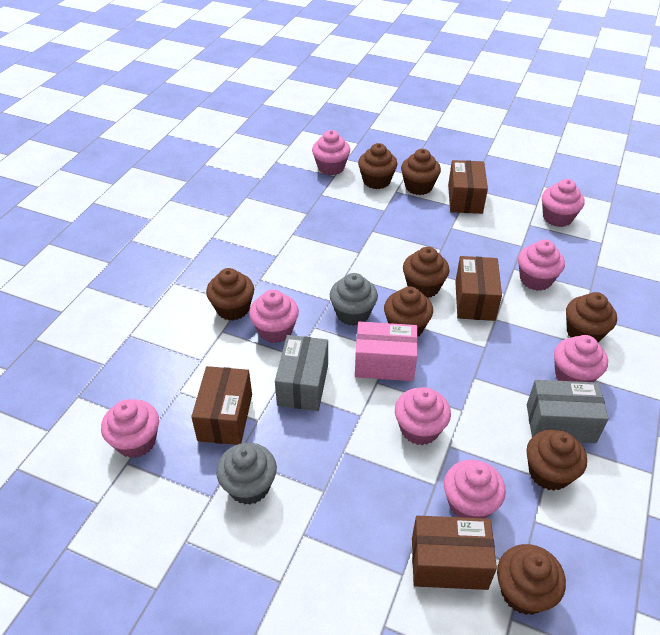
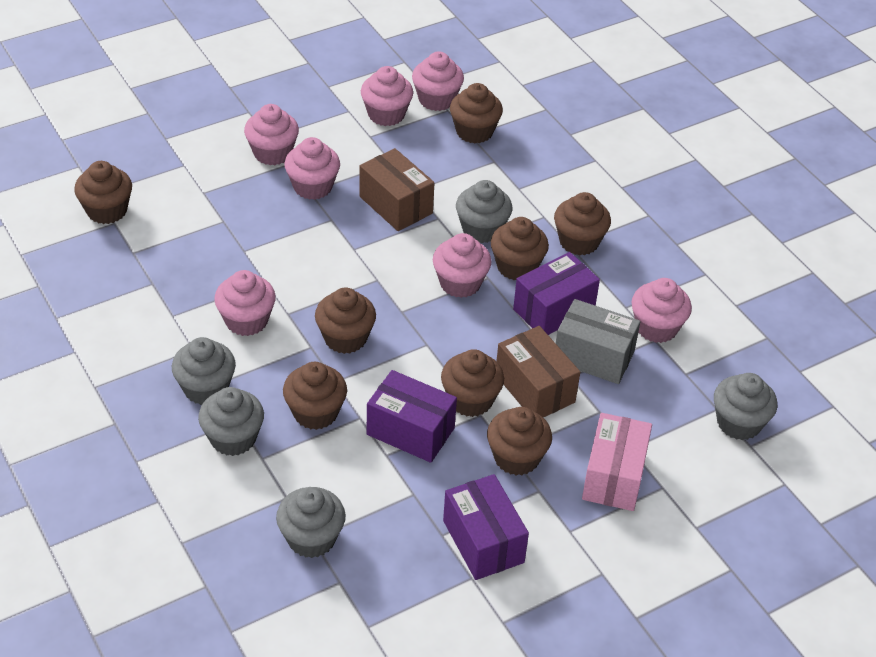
brown box: [191,366,252,445] [412,516,497,590] [448,160,488,214] [455,256,502,321] = 4 -> [360,148,434,231] [497,326,580,418] = 2
grey box: [275,335,328,411] [527,380,608,443] = 2 -> [556,299,640,384] = 1
grey cupcake: [216,443,277,505] [330,273,378,326] = 2 -> [172,337,236,405] [198,387,264,456] [276,487,346,558] [456,180,512,243] [714,373,777,440] = 5
pink cupcake: [101,399,159,458] [249,289,299,343] [312,130,350,175] [395,387,451,445] [444,459,506,518] [518,239,565,291] [542,179,585,227] [554,335,608,382] = 8 -> [214,270,276,336] [244,104,299,165] [285,137,340,200] [361,66,413,126] [412,51,464,111] [433,233,492,298] [631,278,692,343] = 7
purple box: none = 0 -> [367,370,457,463] [443,474,529,580] [513,252,600,335] = 3

